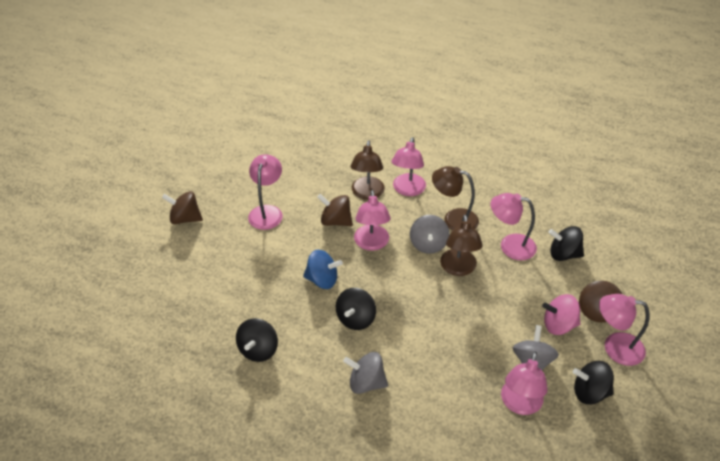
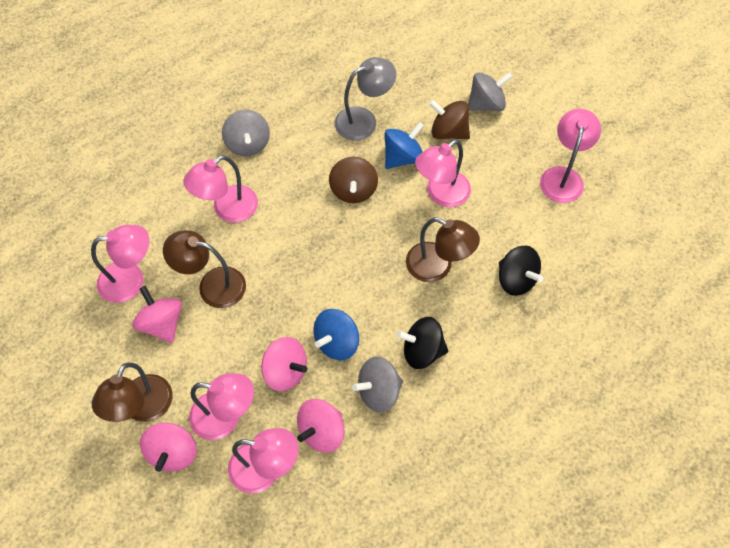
black spinning top: [236,318,278,362] [336,288,376,330] [548,226,584,261] [573,361,614,404] = 4 -> [396,317,448,369] [499,246,543,296] = 2
blue spinning top: [303,250,343,289] = 1 -> [313,309,359,360] [384,122,424,169] = 2
brown spinning top: [162,191,203,224] [317,194,353,226] [579,281,622,323] = 3 -> [329,157,378,203] [429,100,470,139] = 2
grey lamp: none = 0 -> [334,57,396,141] = 1
pink spinning top: [542,294,581,335] = 1 -> [132,286,182,343] [140,423,197,472] [261,337,307,391] [297,399,345,453] = 4

